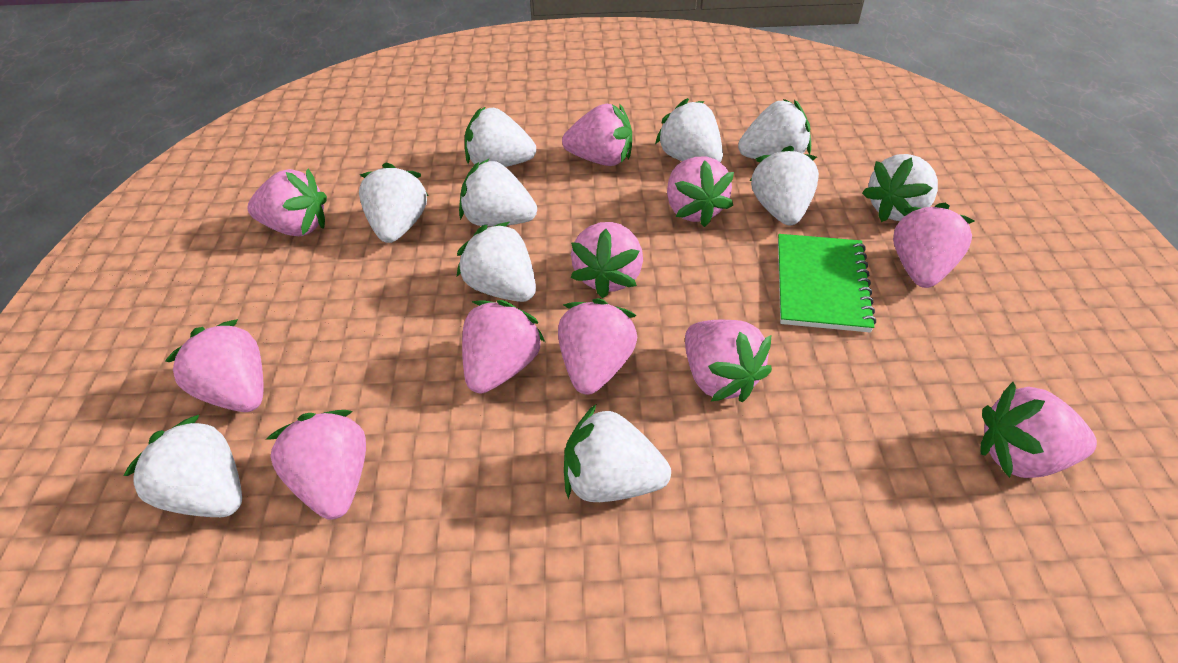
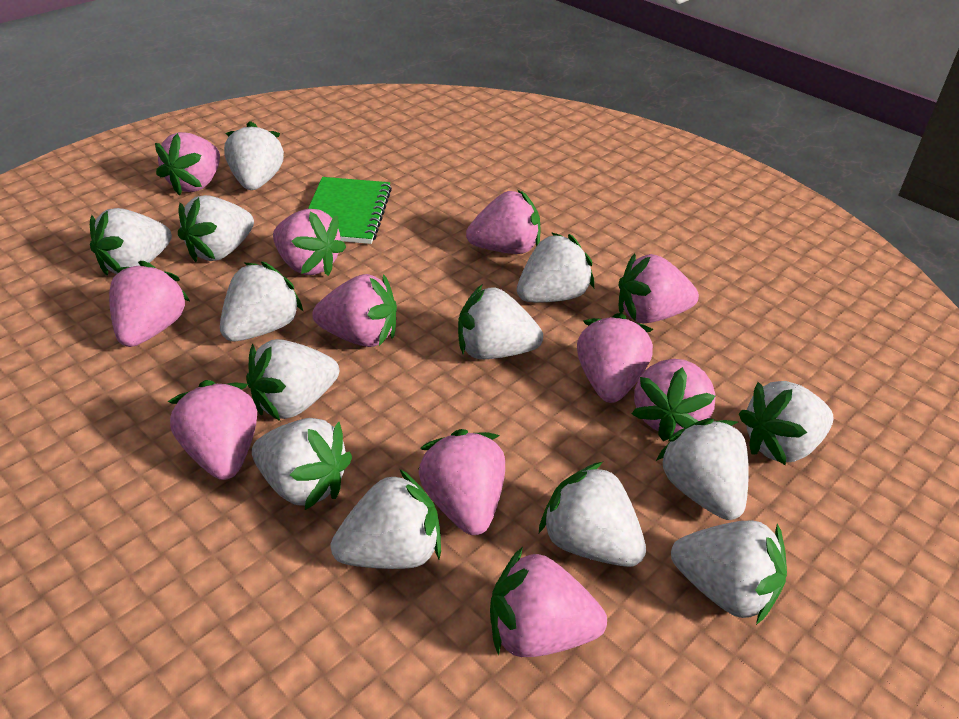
white strawberry: [124,414,242,517] [359,163,429,243] [457,222,536,302] [459,159,537,227] [465,106,536,167] [564,404,671,502] [655,98,723,162] [738,99,811,159] [750,146,819,225] [862,154,938,222] = 10 -> [90,208,172,276] [178,195,254,262] [220,262,303,341] [224,121,284,190] [246,339,339,421] [252,418,352,510] [331,469,441,569] [458,285,543,359] [517,232,594,302] [539,462,646,567] [656,418,749,520] [671,521,787,625] [739,381,834,466] = 13

